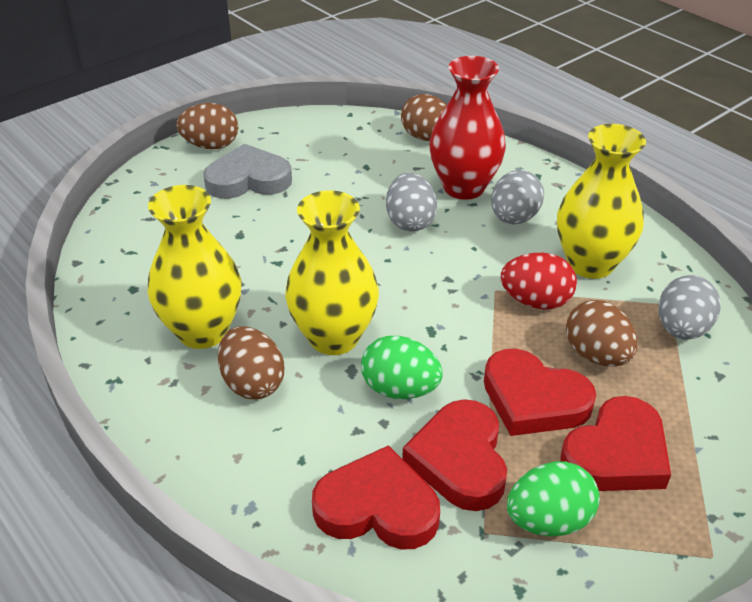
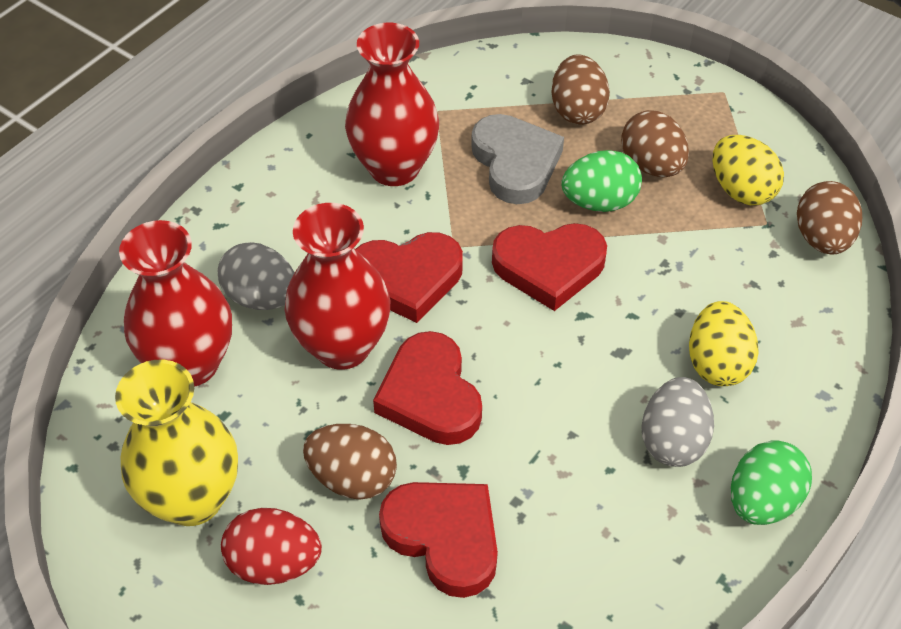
grey egg: [386,172,437,231] [491,170,544,225] [659,275,721,340] = 3 -> [218,242,295,310] [641,377,714,467] = 2
red vase: [429,56,506,200] = 1 -> [119,220,232,387] [285,203,390,370] [345,23,439,186] = 3
yellow egg: none = 0 -> [689,301,759,386] [713,135,784,205] = 2
yellow vase: [148,185,241,349] [285,190,379,355] [557,124,646,279] = 3 -> [115,360,238,526] = 1

